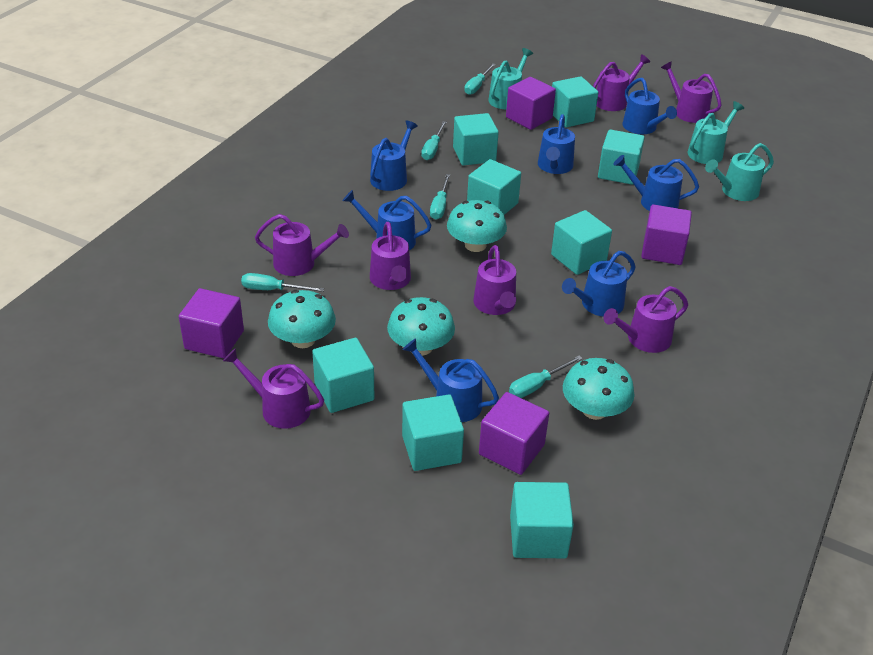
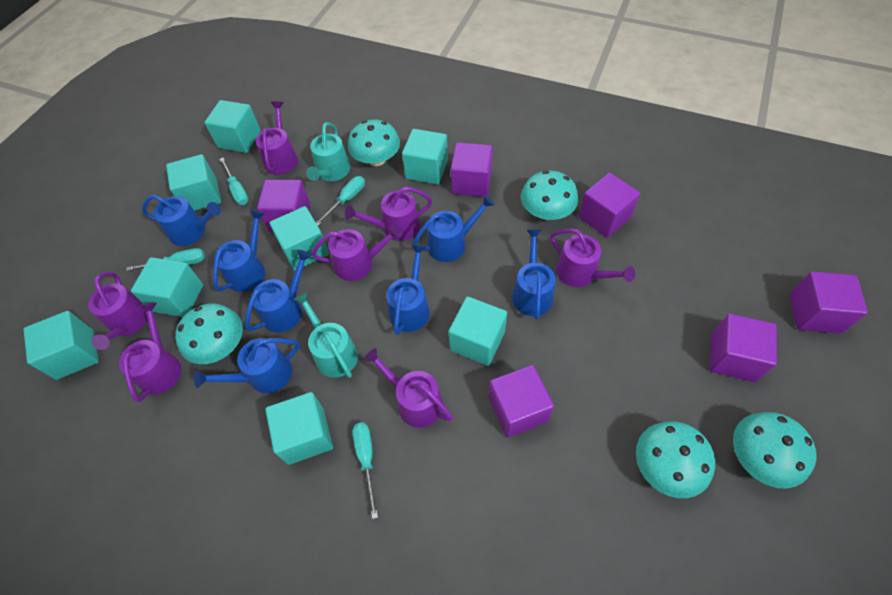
purple cube: [179,288,244,358] [479,392,549,475] [506,77,556,130] [641,204,692,265] = 4 -> [257,180,311,232] [451,142,493,197] [489,365,554,438] [579,173,640,238] [709,314,777,382] [790,271,868,334] = 6
turquoise mushroom: [268,290,336,348] [387,297,455,356] [447,200,507,252] [563,358,635,420] = 4 -> [175,303,243,364] [348,119,400,166] [521,170,578,220] [636,421,715,498] [733,412,817,489] = 5
turquoise screwdriver: [241,273,324,292] [421,121,447,160] [430,174,450,220] [464,63,496,95] [509,355,583,398] = 5 -> [126,248,205,271] [220,158,249,205] [316,176,365,226] [353,422,378,519] = 4
turquoise watering can: [488,48,533,109] [688,101,744,164] [705,143,774,201] = 3 -> [293,292,358,378] [306,122,350,181] = 2

